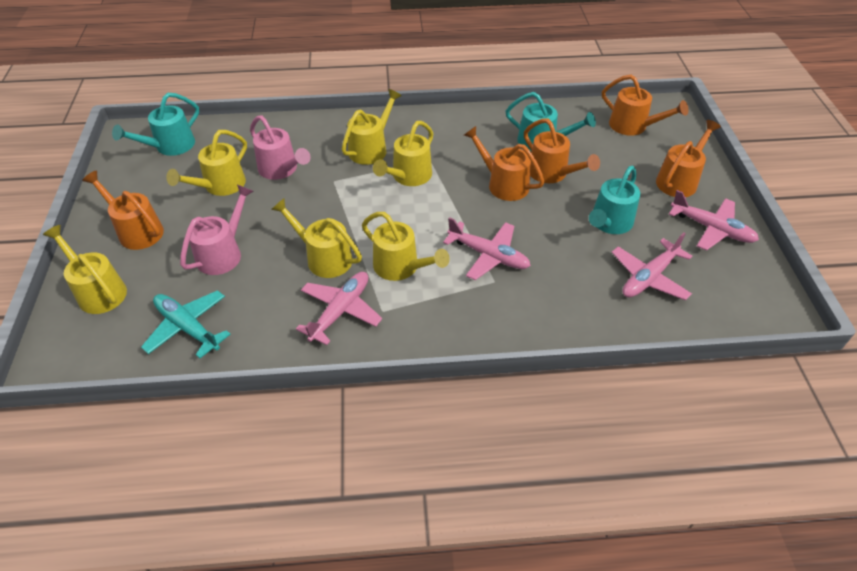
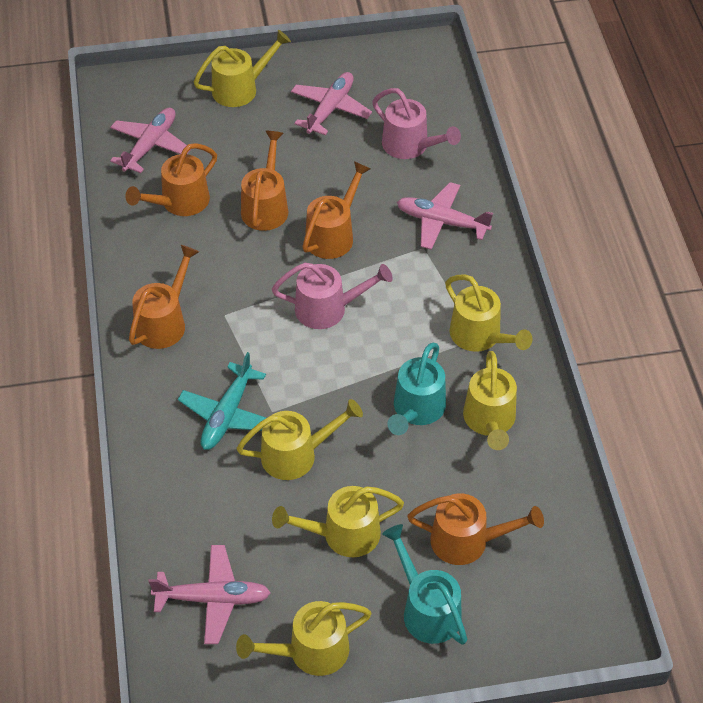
turquoise watering can: [112,93,199,156] [506,92,596,151] [589,166,640,234] = 3 -> [382,524,467,645] [387,343,446,435] = 2

